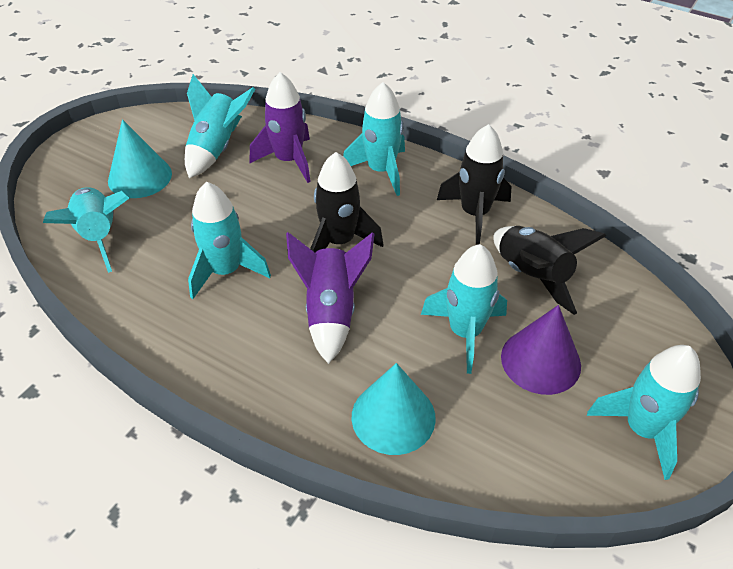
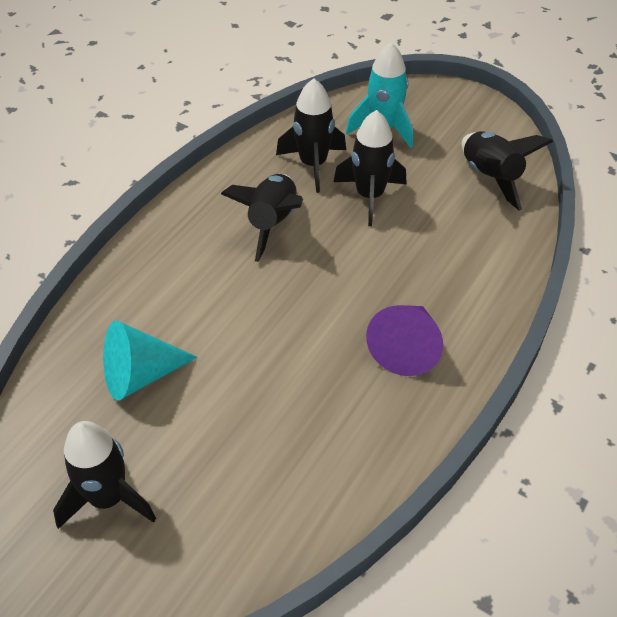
black rocket: [310,152,383,253] [437,124,512,244] [493,226,606,315] = 3 -> [53,421,156,529] [221,174,303,262] [276,79,346,193] [334,110,407,226] [461,131,553,211] = 5
purple rocket: [250,72,311,183] [286,232,374,364] = 2 -> none = 0
turquoise cone: [108,119,172,198] [352,363,436,455] = 2 -> [103,320,198,401] = 1
turquoise rocket: [43,187,129,273] [185,74,255,178] [188,182,271,299] [343,82,405,196] [421,244,507,374] [587,345,701,480] = 6 -> [346,42,413,148] = 1

